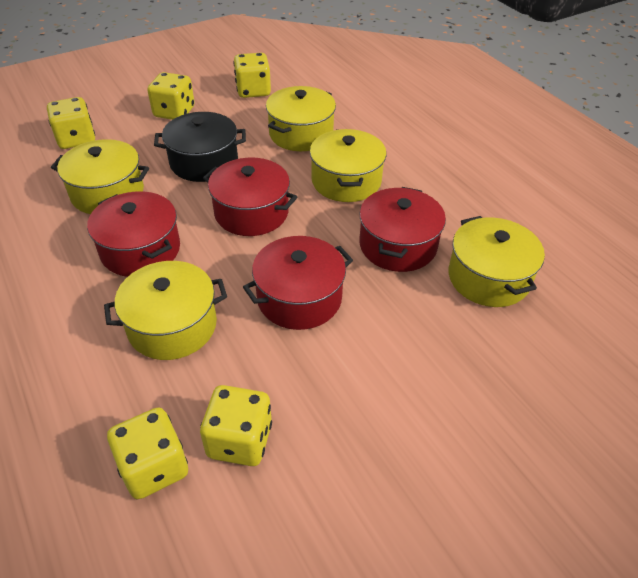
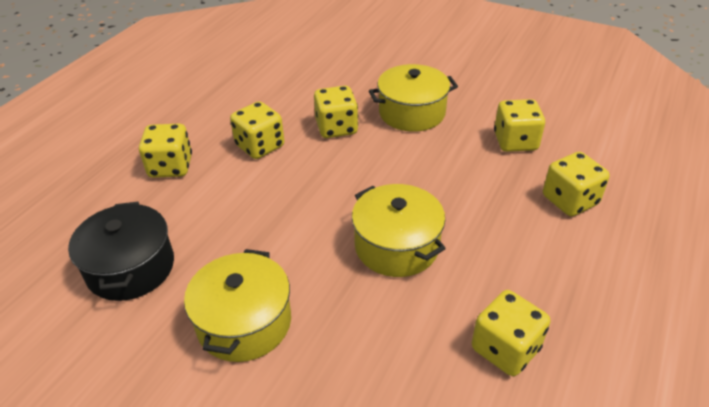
red pot: [87,191,180,277] [203,158,297,236] [243,236,353,330] [359,187,446,272] = 4 -> none = 0
yellow dice: [47,97,95,149] [107,407,188,499] [147,72,194,120] [200,385,272,466] [233,53,271,98] = 5 -> [139,124,192,178] [230,101,284,159] [314,86,358,138] [472,290,551,376] [494,99,545,152] [543,152,610,216] = 6
yellow pot: [51,139,149,214] [104,261,227,360] [266,86,336,151] [310,129,386,202] [448,216,545,307] = 5 -> [184,249,291,362] [352,184,446,277] [369,64,458,132] = 3

